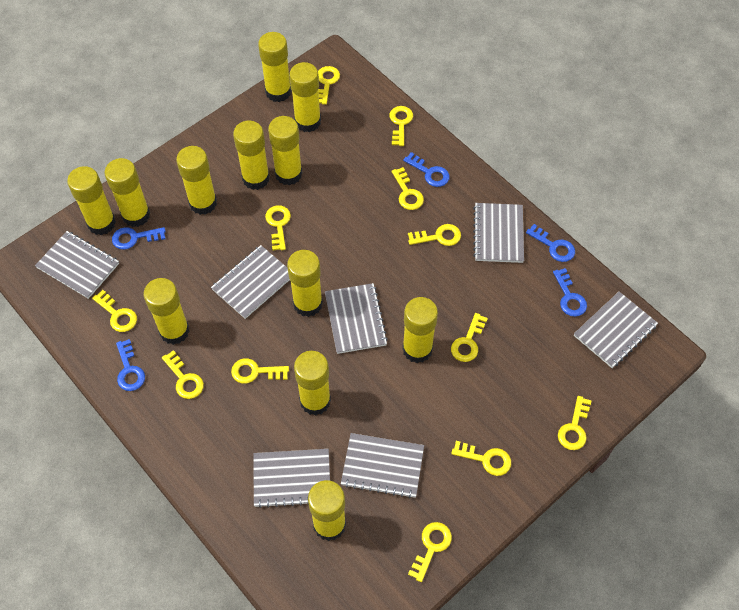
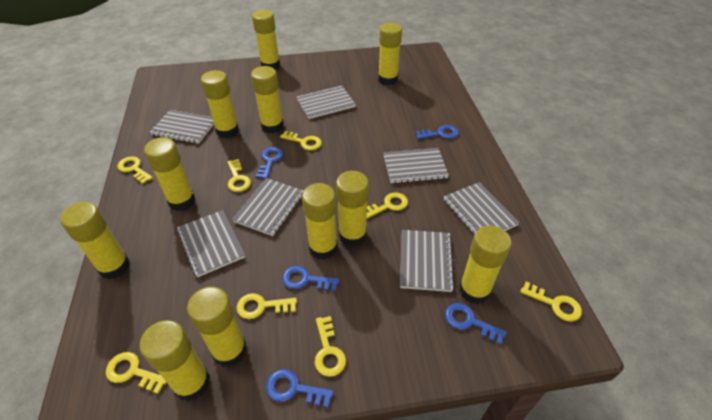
yellow glue stick: [67,166,116,235] [104,158,150,227] [144,278,190,345] [176,146,217,215] [233,121,270,190] [258,32,291,102] [268,116,302,185] [287,250,323,317] [289,62,321,132] [294,351,331,416] [308,480,346,541] [402,297,438,363] = 12 -> [60,202,130,279] [140,320,210,402] [144,137,195,211] [187,287,247,367] [201,70,239,138] [251,66,284,133] [252,10,280,69] [302,183,338,260] [336,171,369,247] [378,23,402,85] [459,225,511,304] = 11
yellow key: [92,290,137,332] [162,350,204,399] [231,358,289,384] [265,205,291,250] [318,66,340,105] [389,106,413,146] [392,167,424,210] [408,224,461,246] [408,522,452,582] [451,313,488,362] [451,441,511,476] [558,396,592,450] = 12 -> [106,352,167,394] [117,156,153,184] [227,159,251,192] [236,293,297,319] [280,130,322,150] [314,316,346,377] [367,192,408,219] [520,282,582,321] = 8

